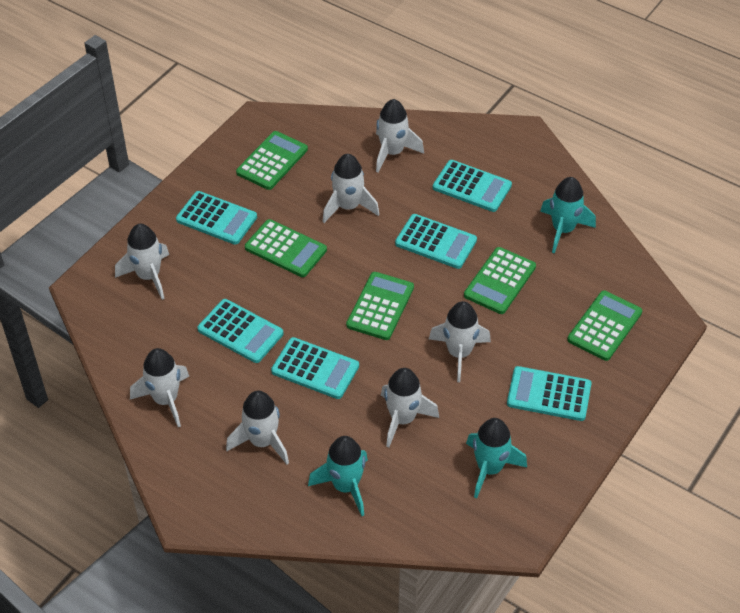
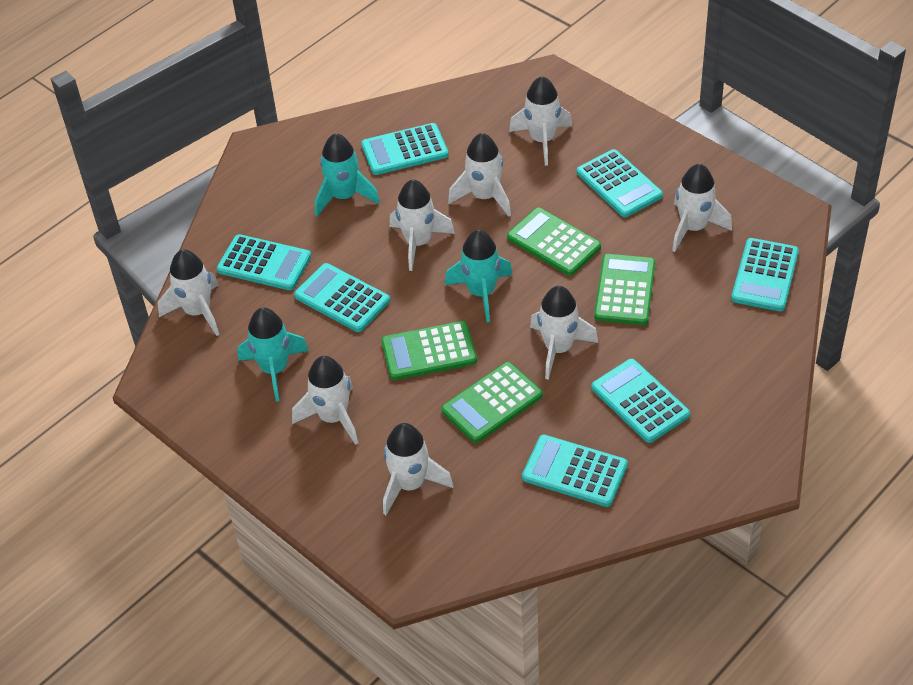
green calculator: [236,131,308,190] [245,219,327,277] [346,272,414,340] [464,247,536,314] [567,290,642,361] = 5 -> [381,321,477,380] [441,362,543,443] [507,207,601,276] [594,254,655,325] = 4
turquoise calculator: [176,191,257,245] [197,299,284,363] [271,337,359,399] [395,214,477,269] [433,160,512,212] [507,366,592,421] = 6 -> [217,234,311,290] [294,263,390,332] [361,123,449,175] [522,435,628,507] [577,149,663,217] [591,359,690,443] [731,238,799,311] = 7
white rocket: [115,224,169,300] [130,348,189,427] [226,391,289,464] [322,154,379,223] [376,99,424,173] [381,368,439,448] [429,301,491,382] = 7 -> [158,249,219,336] [292,356,358,445] [383,423,454,515] [390,179,455,271] [448,133,511,217] [509,76,572,166] [530,286,598,380] [672,164,732,252] = 8

